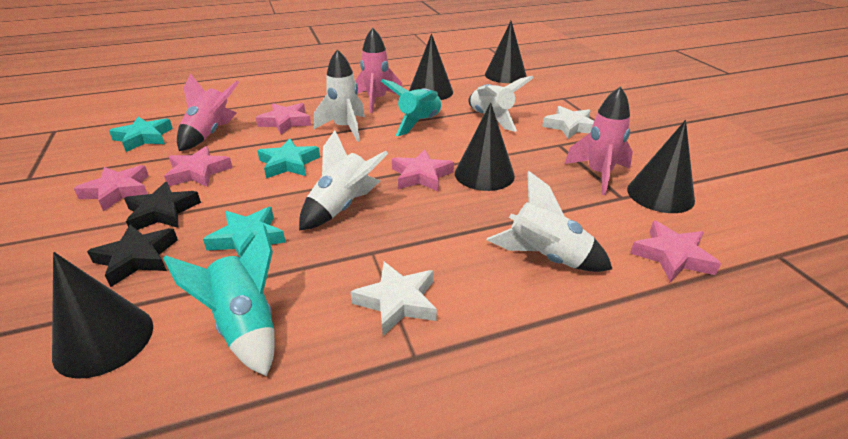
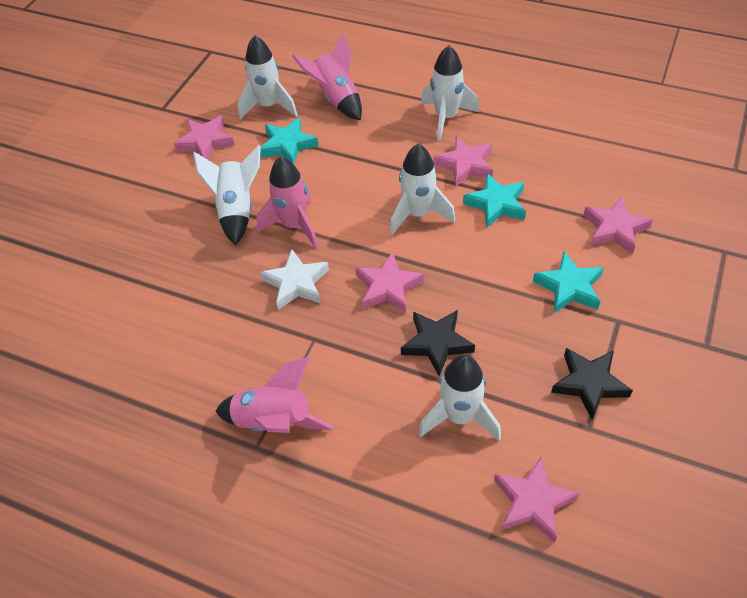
black cone: [52,252,153,379] [409,34,453,100] [455,102,515,191] [485,21,527,83] [627,120,695,213] = 5 -> none = 0
turquoise rocket: [163,225,275,376] [381,79,442,136] = 2 -> none = 0
white rocket: [299,130,388,230] [314,49,365,142] [468,76,534,132] [487,171,612,272] = 4 -> [193,145,261,246] [238,35,298,120] [390,144,456,235] [419,354,501,441] [421,46,479,141] = 5
white star: [351,262,437,336] [542,106,594,139] = 2 -> [260,249,329,310] = 1

